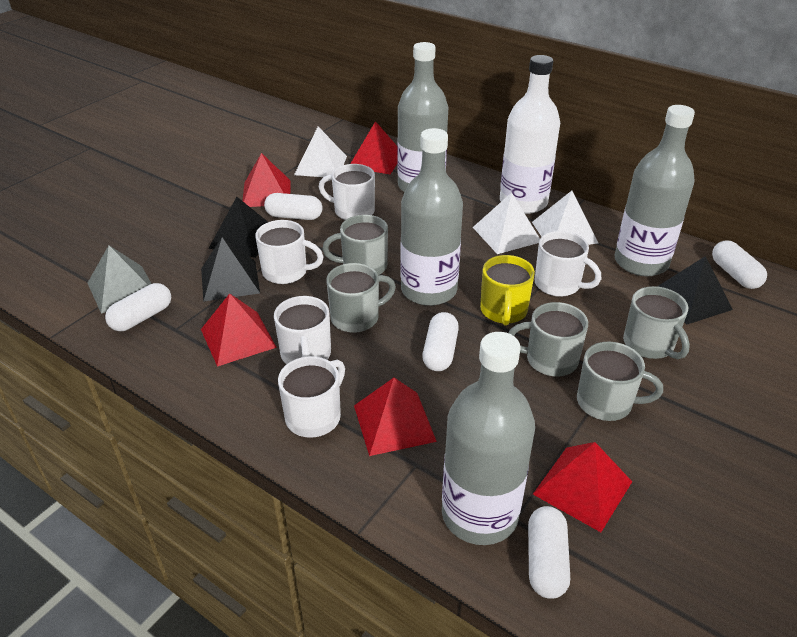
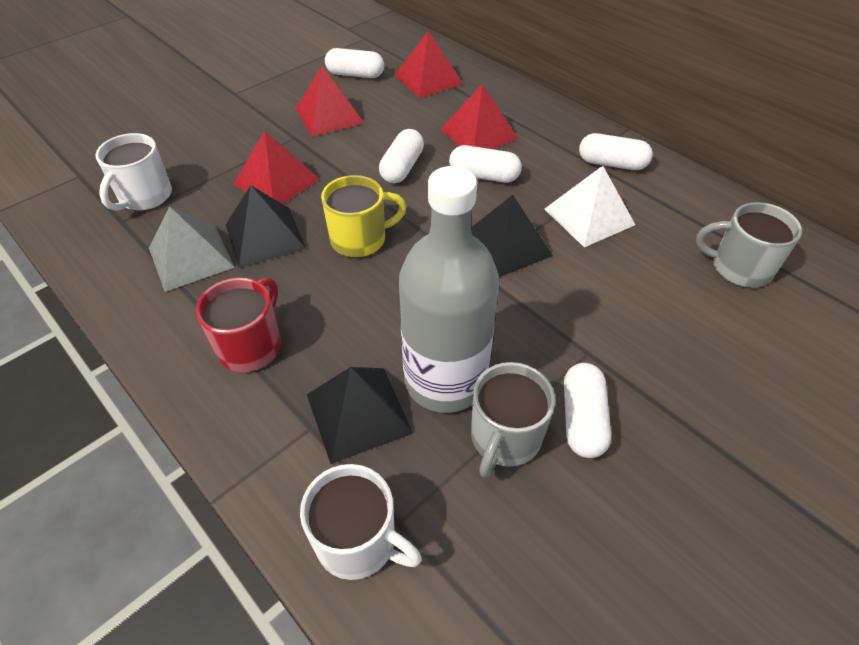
grey bottle: [397,42,448,192] [401,128,463,306] [442,332,535,545] [614,105,695,276] = 4 -> [399,166,499,413] = 1
grey mug: [322,215,388,275] [326,263,396,333] [508,302,588,376] [577,342,663,421] [623,286,690,359] = 5 -> [471,362,555,478] [696,202,802,288] = 2
red mug: none = 0 -> [196,277,281,372] = 1
red pyramid: [201,293,277,367] [242,153,291,207] [350,121,397,174] [354,378,437,456] [533,442,632,532] = 5 -> [234,131,320,204] [295,66,364,136] [394,31,463,98] [440,84,518,149] = 4
white bottle: [500,55,560,214] = 1 -> none = 0
white mug: [255,220,324,284] [274,296,331,364] [278,356,345,438] [319,164,375,220] [534,231,601,297] = 5 -> [96,133,172,211] [300,464,422,580] = 2
white pyramid: [294,127,347,177] [473,193,540,254] [532,191,598,245] = 3 -> [544,166,635,247] = 1

